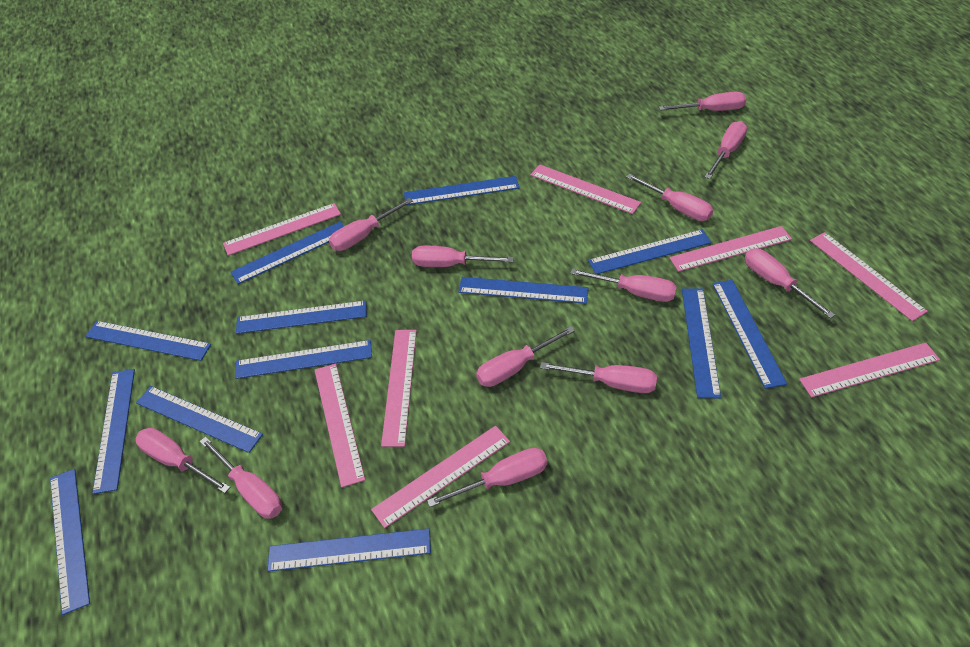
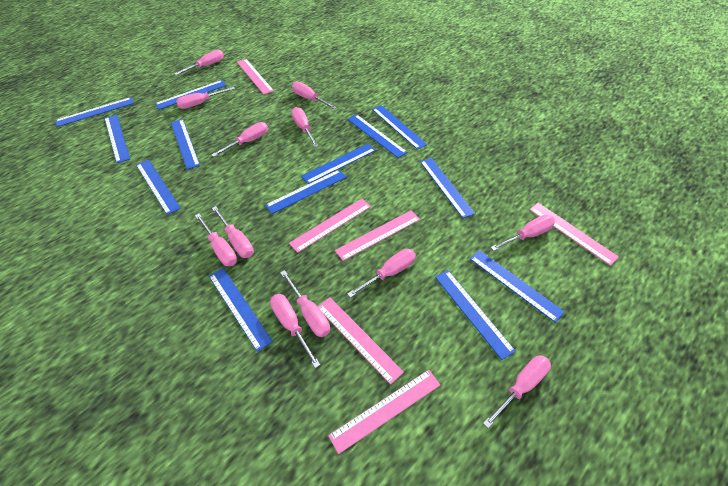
pink ruler: [223,203,341,256] [315,364,365,487] [371,426,510,528] [381,330,417,447] [531,164,641,214] [669,226,792,272] [799,343,940,398] [810,232,928,321] = 8 -> [237,59,274,94] [289,199,371,253] [318,297,404,385] [328,370,440,454] [335,210,420,261] [529,203,619,266] = 6

